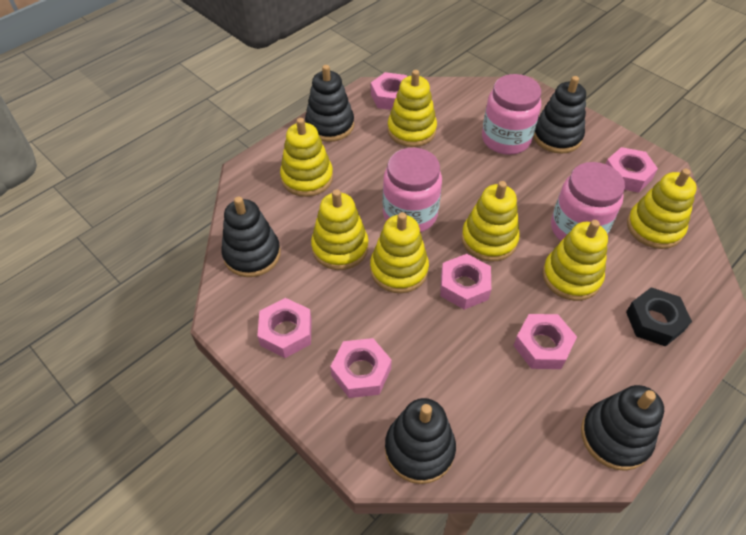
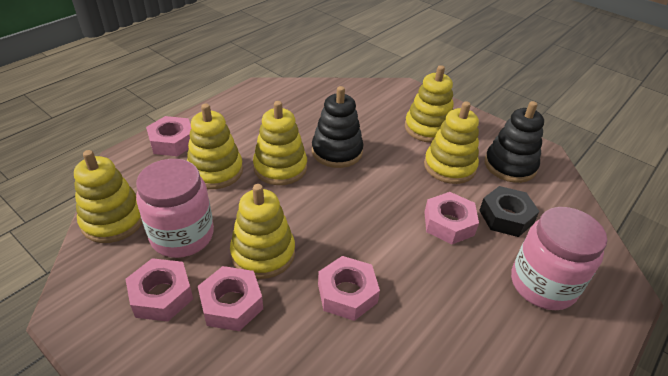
black stacking toy: [221,196,281,277] [305,65,354,142] [385,398,456,484] [533,76,586,154] [581,385,664,471] = 5 -> [312,86,363,168] [485,101,544,183] = 2
pink jar: [383,148,442,232] [482,74,541,155] [551,162,625,241] = 3 -> [136,159,214,258] [511,207,607,310] = 2
pink nut: [257,298,312,358] [330,338,392,398] [371,72,407,110] [440,254,491,310] [513,314,577,369] [606,147,658,193] = 6 -> [125,258,193,322] [146,116,191,156] [198,266,263,331] [318,256,380,321] [424,192,479,244] = 5
yellow stacking toy: [280,118,333,197] [311,189,368,270] [370,212,429,293] [388,70,437,147] [461,181,520,262] [542,220,608,301] [627,169,697,249] = 7 -> [74,150,143,243] [187,104,243,189] [230,184,295,279] [253,101,307,185] [405,65,454,143] [424,101,479,184] = 6

